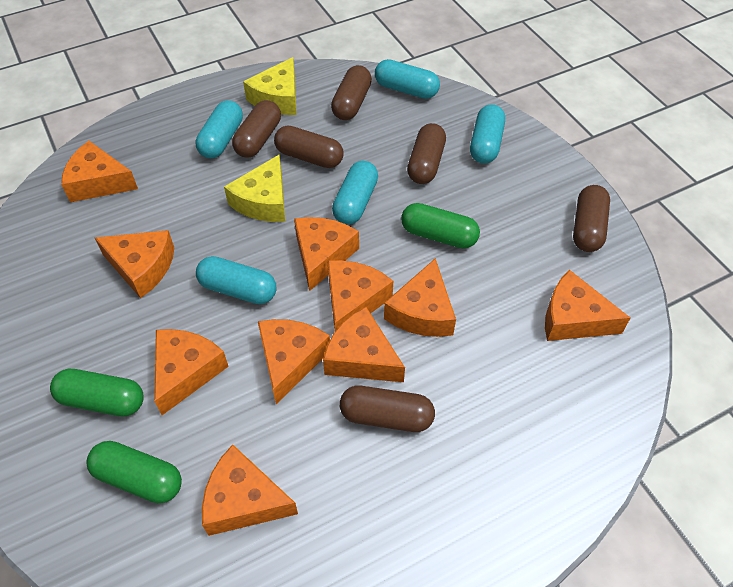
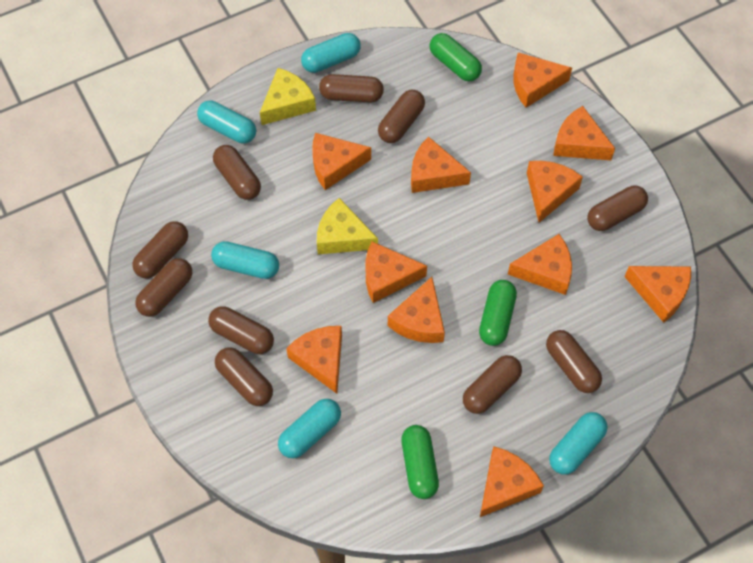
brown capsule: [232,100,281,158] [274,125,344,168] [331,65,372,120] [340,386,435,432] [407,123,446,184] [573,185,610,252] = 6 -> [132,221,188,279] [135,258,192,317] [208,306,274,354] [213,145,261,200] [215,347,273,406] [319,74,384,103] [378,90,425,143] [463,355,522,414] [546,330,602,393] [587,185,648,231] = 10
orange cheese: [61,141,138,202] [95,230,174,298] [154,329,229,415] [202,445,298,536] [258,319,330,404] [294,217,359,291] [323,307,405,382] [327,260,393,331] [384,258,456,337] [545,270,630,341] = 10 -> [286,326,342,394] [312,133,371,190] [365,242,427,303] [388,277,445,343] [411,137,471,193] [480,446,544,517] [508,234,572,295] [514,52,572,108] [527,161,583,223] [553,106,615,160] [624,266,691,323] = 11

